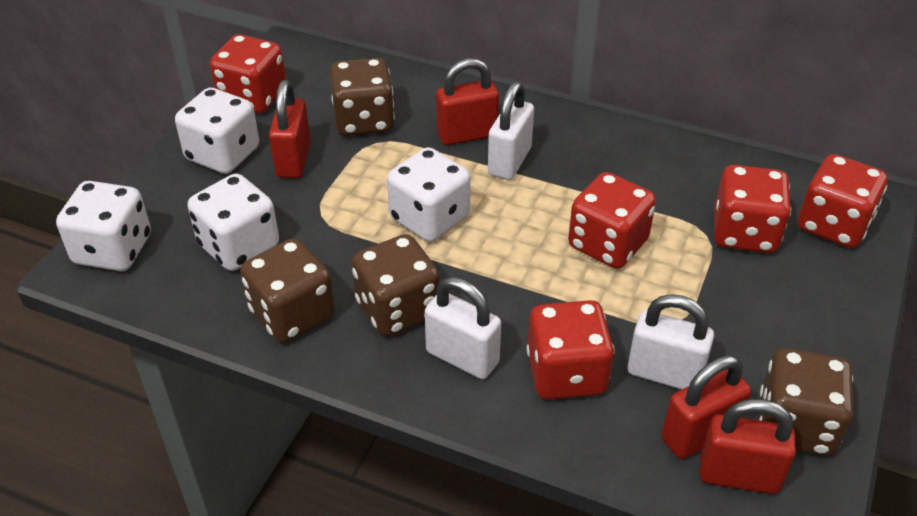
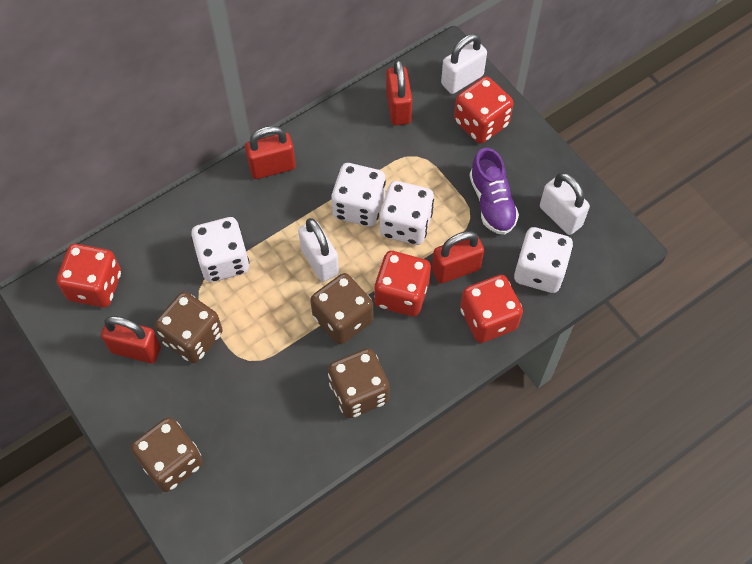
purple shoe: none = 0 -> [469,148,519,235] = 1
red dice: [210,34,286,113] [527,300,615,400] [568,172,656,269] [714,165,791,253] [798,154,888,248] = 5 -> [57,244,121,308] [374,251,431,317] [454,77,513,143] [460,275,523,343] = 4

